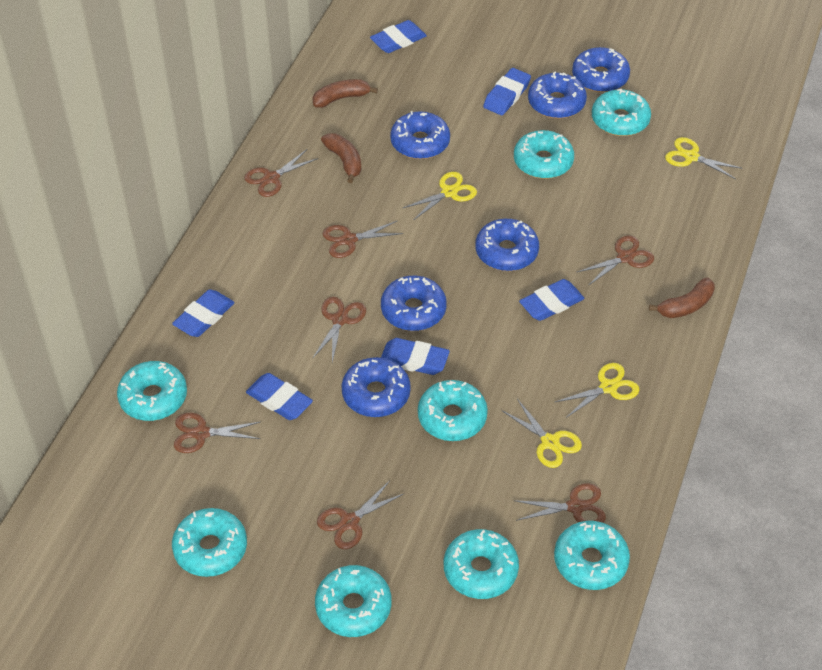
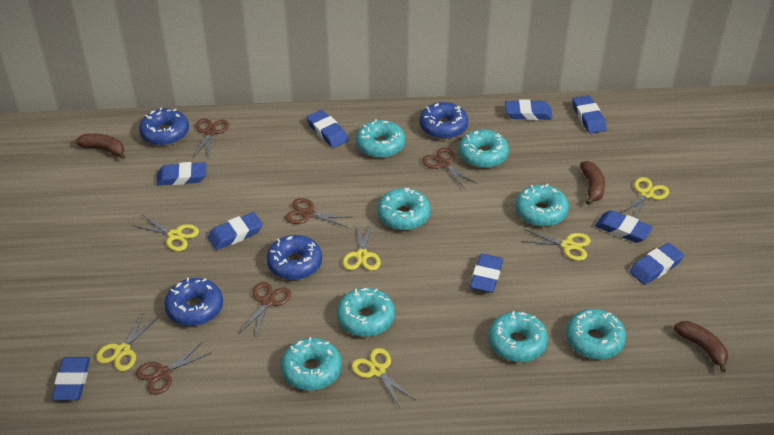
blue donut: [341,357,411,417] [381,276,447,331] [390,111,450,159] [475,219,539,271] [528,71,587,119] [572,47,630,92] = 6 -> [139,108,189,146] [164,278,223,326] [266,235,322,280] [420,102,468,139] = 4
blue eraser: [172,289,235,337] [246,373,313,420] [370,20,427,53] [381,338,450,375] [483,68,531,115] [519,279,584,321] = 6 -> [52,357,90,400] [156,162,207,185] [208,212,263,250] [306,110,349,148] [470,254,503,293] [505,100,553,120] [572,95,607,134] [595,210,653,243] [630,243,684,285] = 9
brown scissors: [174,413,261,453] [244,149,318,197] [312,297,366,362] [317,480,403,549] [323,221,403,258] [513,483,606,523] [577,235,654,286] = 7 -> [136,342,211,395] [194,118,229,159] [239,282,291,339] [285,198,351,228] [422,148,477,189] = 5
yellow scissors: [403,172,477,220] [502,399,582,468] [555,363,639,418] [665,137,743,179] = 4 -> [96,312,157,371] [133,215,199,251] [343,222,381,271] [351,348,415,409] [521,229,591,261] [620,177,669,218] = 6

